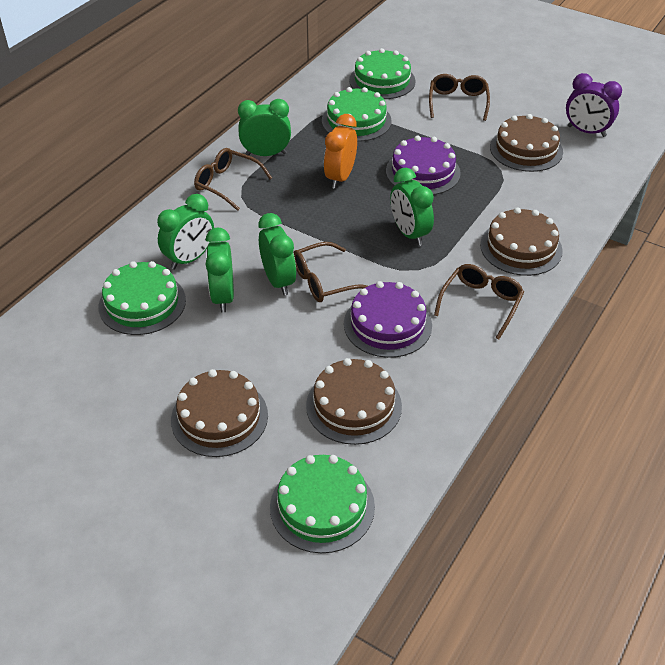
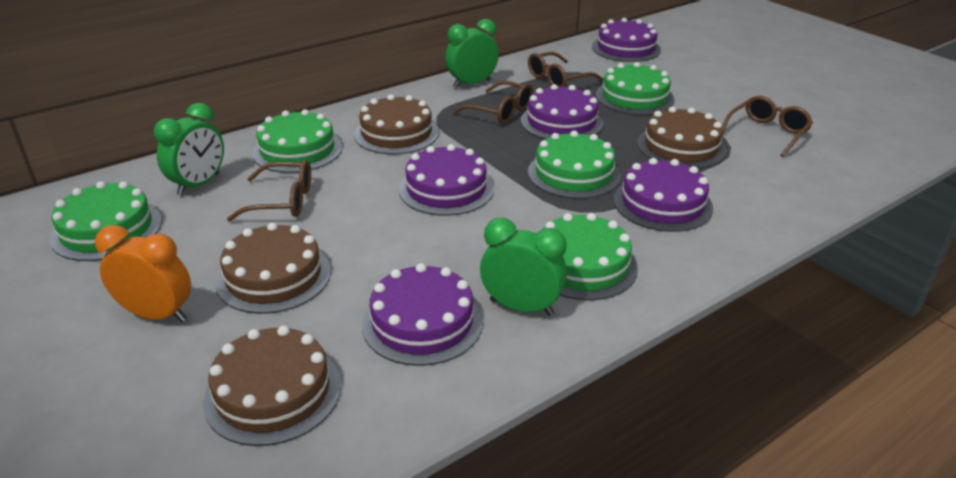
green cake: [99,261,186,335] [270,455,375,553] [322,87,392,142] [349,48,416,99] = 4 -> [50,181,162,261] [252,109,342,173] [528,131,620,199] [543,213,638,300] [596,62,674,115] = 5
green clock: [157,194,214,269] [205,228,234,313] [238,99,291,156] [258,213,296,295] [390,168,434,246] = 5 -> [154,103,224,196] [445,19,499,88] [480,218,567,316] = 3
purple cake: [344,281,432,358] [386,136,461,195] = 2 -> [362,263,483,366] [399,144,494,216] [521,84,603,139] [592,18,661,62] [613,158,713,232] = 5
purple clock: [566,73,622,137] = 1 -> none = 0

